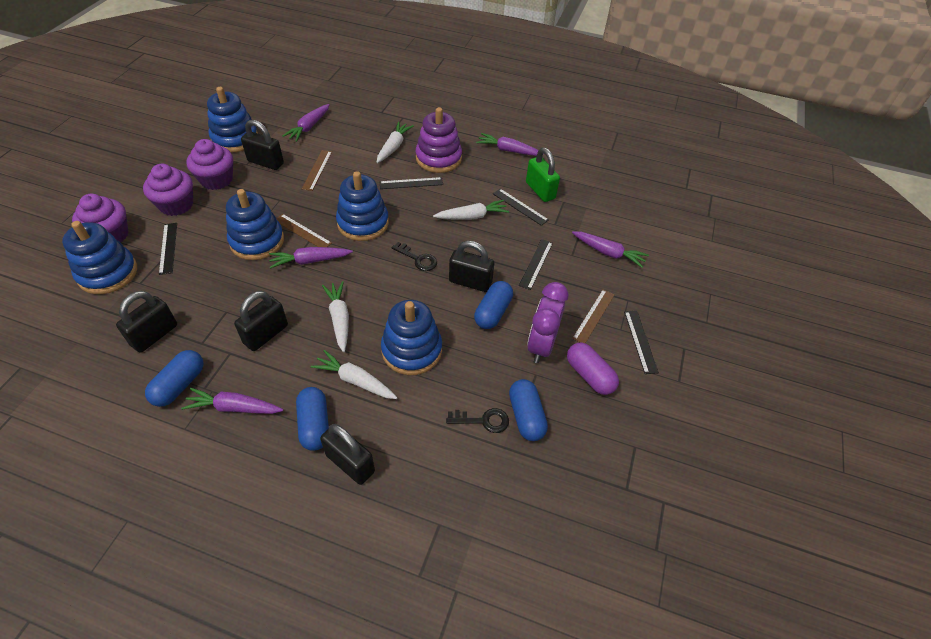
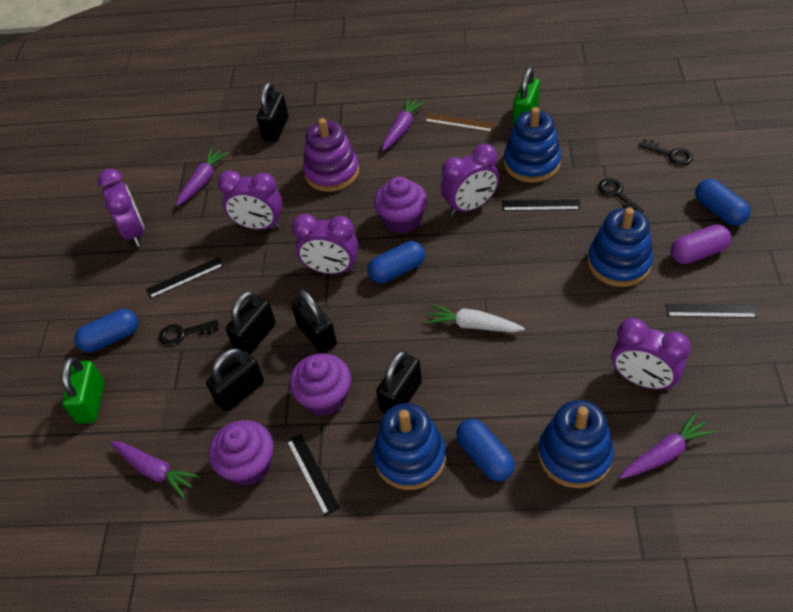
black key: [392,242,437,271] [446,408,509,433] = 2 -> [159,320,219,346] [598,178,644,213] [639,139,693,166] = 3
black ruler: [159,223,177,275] [379,177,443,189] [493,189,549,226] [519,239,553,290] [624,311,659,374] = 5 -> [146,257,224,299] [286,434,340,516] [502,199,580,211] [666,304,757,318] = 4
blue stacking toy: [62,221,137,294] [207,87,258,152] [226,189,284,260] [336,171,389,241] [381,300,442,375] = 5 -> [373,403,446,490] [504,107,561,183] [538,400,614,488] [588,207,653,287] = 4
brown ruler: [276,214,332,247] [302,150,332,191] [572,289,615,343] = 3 -> [424,113,495,132] = 1
green padlock: [526,147,560,202] = 1 -> [61,357,105,424] [513,67,540,125] = 2
purple carrot: [181,388,283,414] [269,247,353,269] [283,104,330,142] [476,133,544,156] [572,231,649,268] = 5 -> [111,441,200,499] [176,148,229,206] [382,97,425,151] [619,412,715,479] = 4
purple clock: [527,282,569,363] = 1 -> [97,169,145,247] [217,170,283,230] [292,214,358,274] [441,144,499,216] [612,318,691,391] = 5
white carrot: [311,350,398,399] [322,281,349,352] [377,122,414,163] [433,199,509,220] = 4 -> [426,304,525,332] = 1

